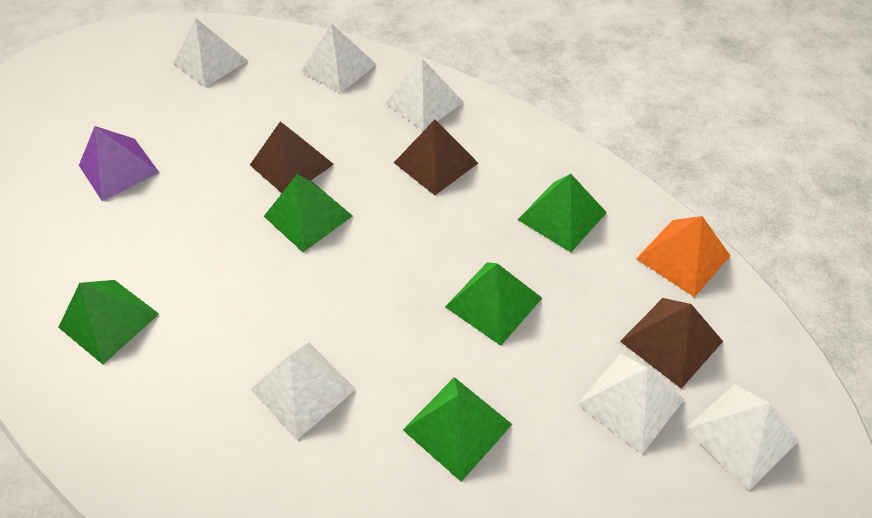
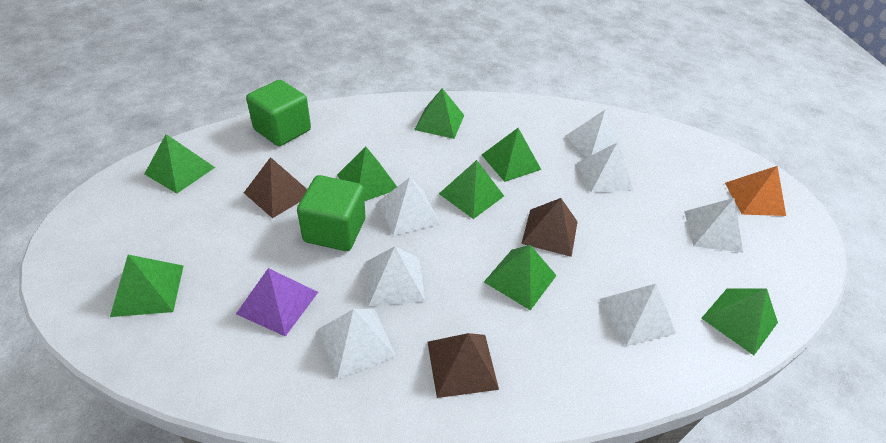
green cube: none = 0 -> [246,80,311,146] [297,175,365,251] = 2
green pyramid: [58,280,159,364] [264,174,353,252] [403,377,512,482] [445,262,542,346] [517,174,607,252] = 5 -> [110,255,184,317] [145,134,215,194] [337,147,397,201] [414,88,464,139] [439,160,504,219] [482,128,541,182] [484,245,557,311] [701,288,778,355] = 8
white pyramid: [173,18,248,87] [251,342,356,440] [301,23,377,94] [385,58,464,131] [577,353,685,454] [685,384,799,490] = 6 -> [319,309,396,379] [366,246,425,306] [378,177,440,236] [565,110,623,158] [577,142,633,193] [599,284,676,346] [684,198,743,253] = 7

